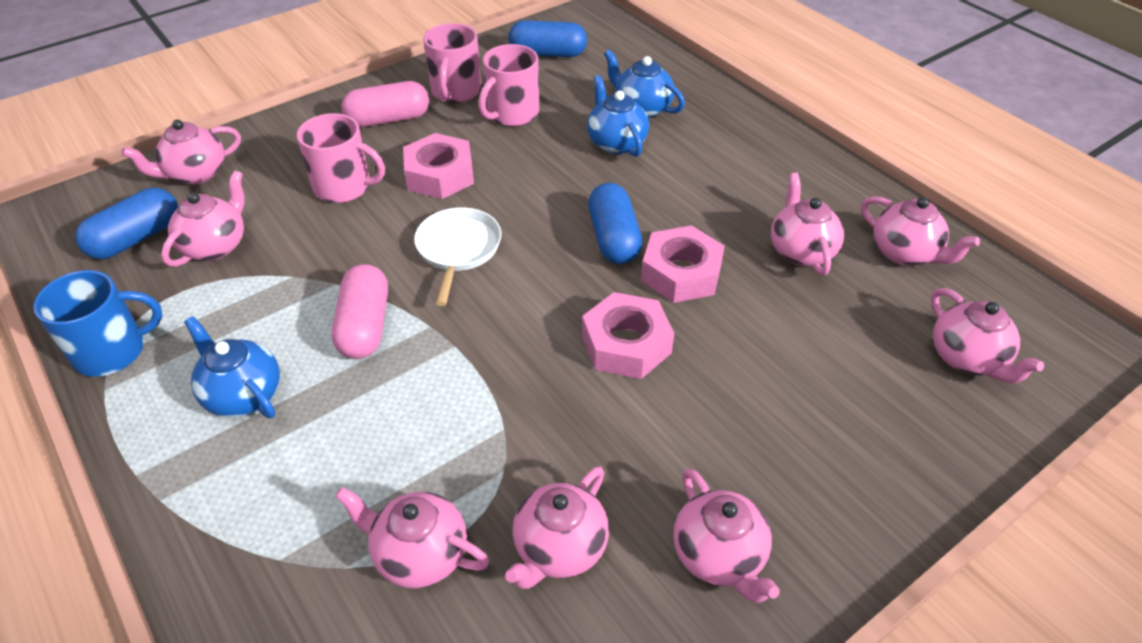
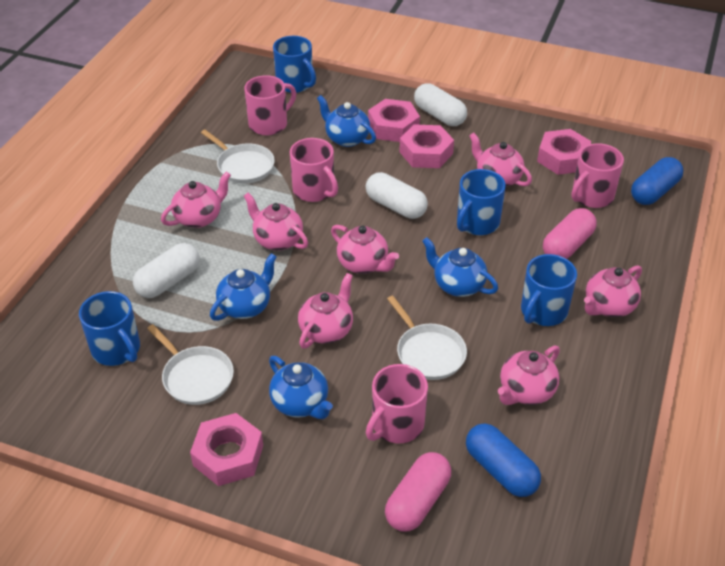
blue capsule: [75,188,178,259] [509,20,587,57] [588,183,642,264] = 3 -> [466,423,541,497] [631,157,683,205] = 2
blue mug: [33,270,163,377] = 1 -> [79,291,140,366] [273,36,316,93] [457,169,506,235] [521,254,577,326] = 4
blue teapot: [184,316,280,418] [587,75,649,157] [604,50,685,118] = 3 -> [210,253,277,321] [269,356,333,419] [317,95,376,147] [422,237,498,297] = 4
pink mug: [296,113,385,203] [423,23,481,103] [479,44,539,126] = 3 -> [244,75,296,135] [290,138,338,202] [366,364,428,443] [571,143,624,208] = 4
pink nut: [403,133,474,199] [582,292,674,379] [641,225,725,303] = 3 -> [190,413,263,486] [368,99,420,142] [399,124,454,168] [537,129,591,175] = 4
pink teapot: [121,120,241,185] [161,170,245,267] [335,487,489,589] [505,466,609,589] [673,469,780,603] [771,172,844,275] [861,196,980,266] [931,288,1044,384] = 8 -> [161,172,231,228] [244,193,308,251] [298,273,353,349] [331,225,399,274] [469,132,532,187] [498,346,560,405] [584,265,642,317] = 7
white capsule: none = 0 -> [133,243,200,298] [366,172,428,219] [414,83,467,126] = 3
white pan: [414,207,501,306] = 1 -> [147,324,234,405] [201,130,275,184] [387,296,467,380] = 3

